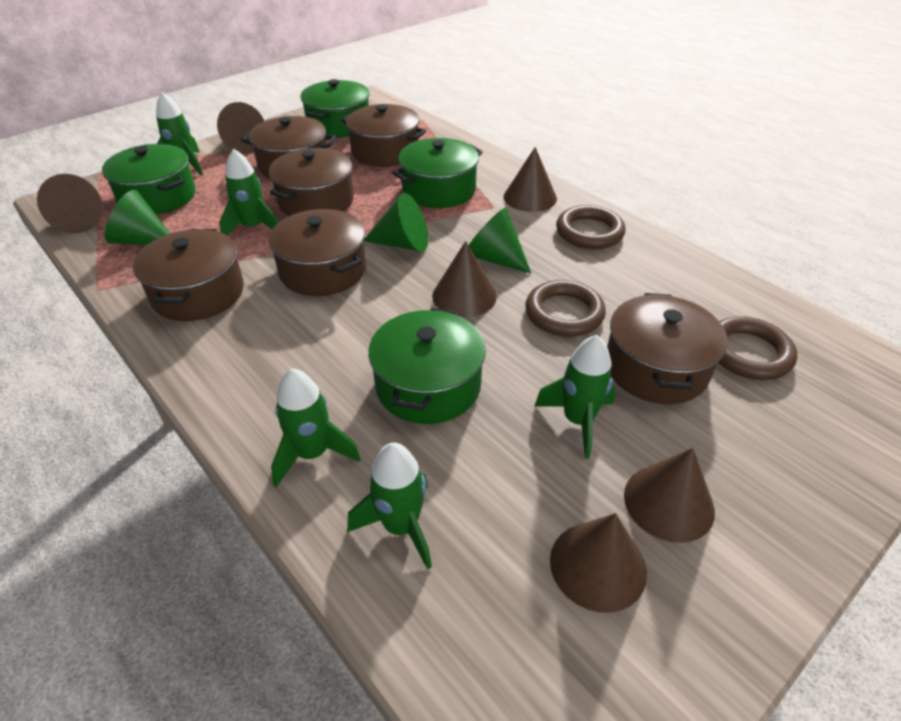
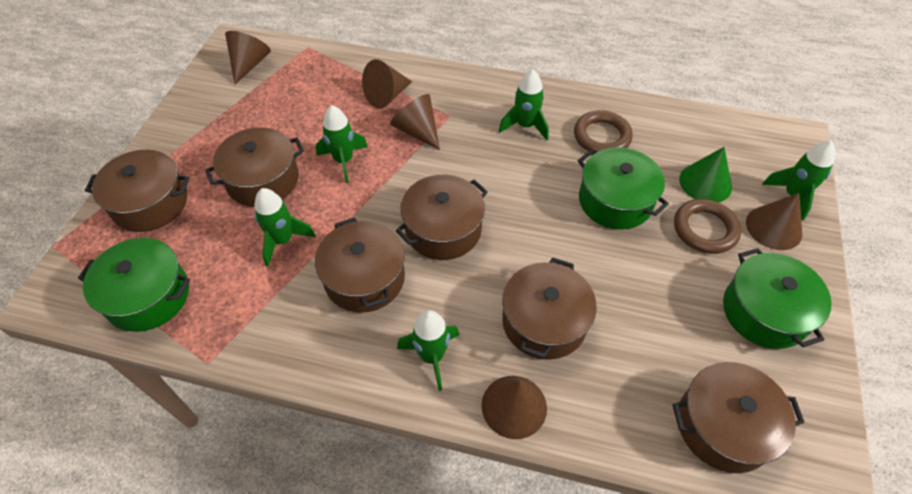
brown cone: [37,174,103,234] [217,102,264,154] [432,241,497,317] [504,147,557,212] [550,513,647,613] [624,448,715,543] = 6 -> [225,31,271,85] [362,59,412,109] [390,94,440,150] [482,376,547,439] [746,193,802,250] = 5
brown ring: [525,280,606,337] [556,205,625,249] [718,316,797,380] = 3 -> [574,110,633,153] [674,199,741,254] = 2
green cone: [105,190,170,245] [364,193,428,252] [468,208,531,274] = 3 -> [679,147,732,202] = 1
green pot: [102,144,196,215] [300,79,369,138] [368,308,486,424] [393,138,483,208] = 4 -> [78,238,190,332] [578,147,669,230] [723,248,832,349] = 3

